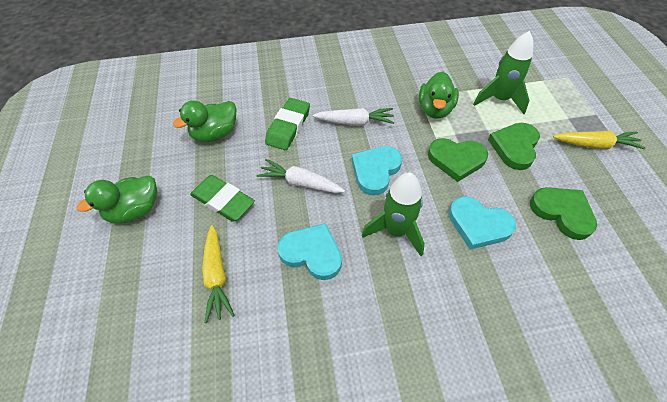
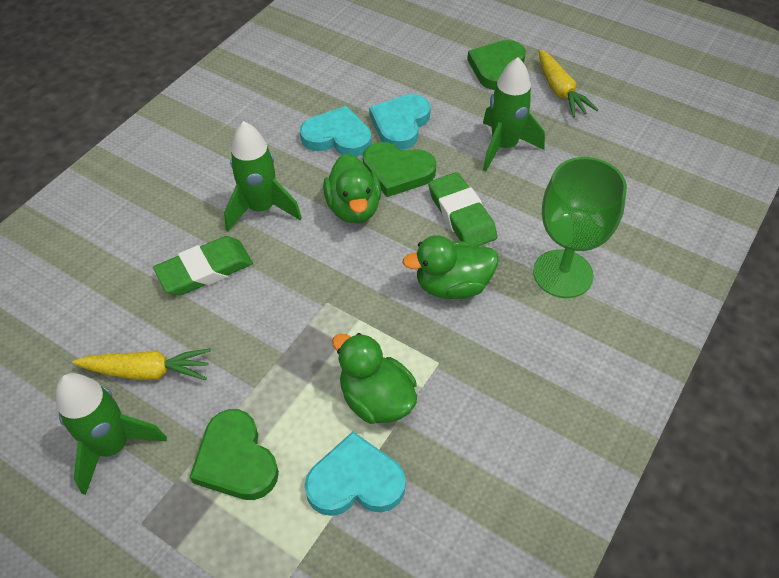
green goblet: none = 0 -> [533,157,627,298] = 1
green rocket: [362,173,425,256] [473,31,534,114] = 2 -> [56,373,167,495] [224,121,302,231] [483,57,545,171] = 3
white carrot: [256,159,345,193] [313,108,395,126] = 2 -> none = 0

